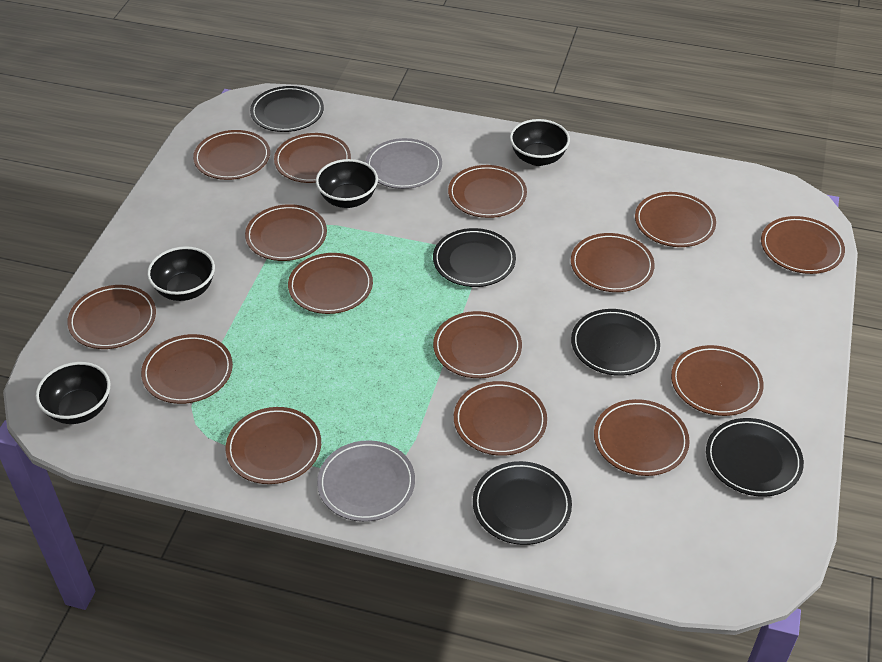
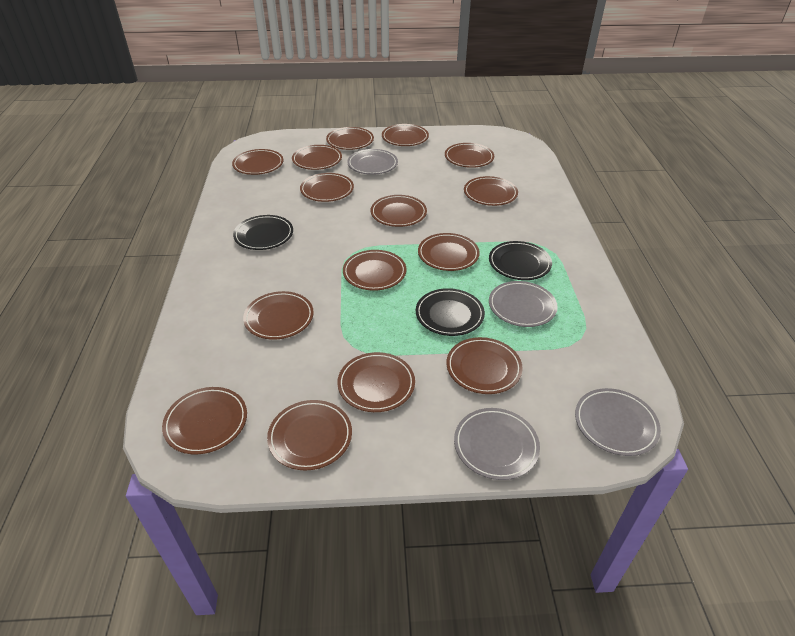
black bowl: [36,362,110,424] [147,246,215,301] [316,159,378,208] [510,119,570,166] = 4 -> none = 0
black plate: [250,86,324,132] [433,228,516,287] [473,461,572,545] [571,309,660,376] [706,418,804,497] = 5 -> [233,215,293,250] [416,288,485,336] [489,241,552,280] = 3
grey plate: [317,440,415,522] [365,138,442,189] = 2 -> [347,149,398,175] [454,408,540,480] [489,281,558,327] [575,388,661,456] = 4

